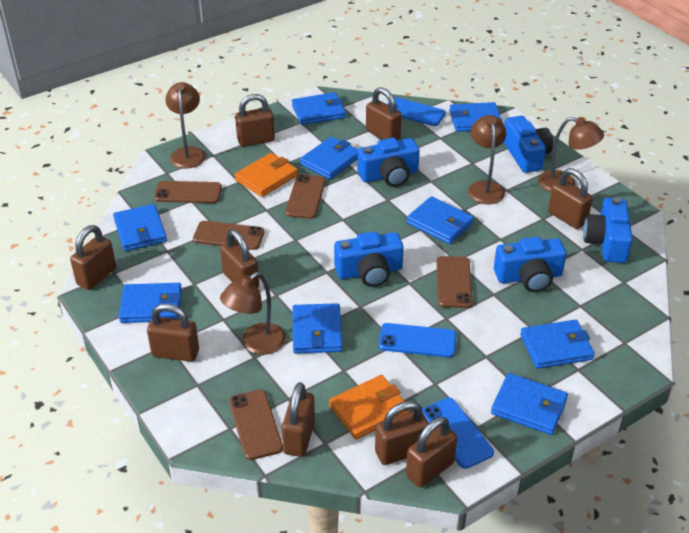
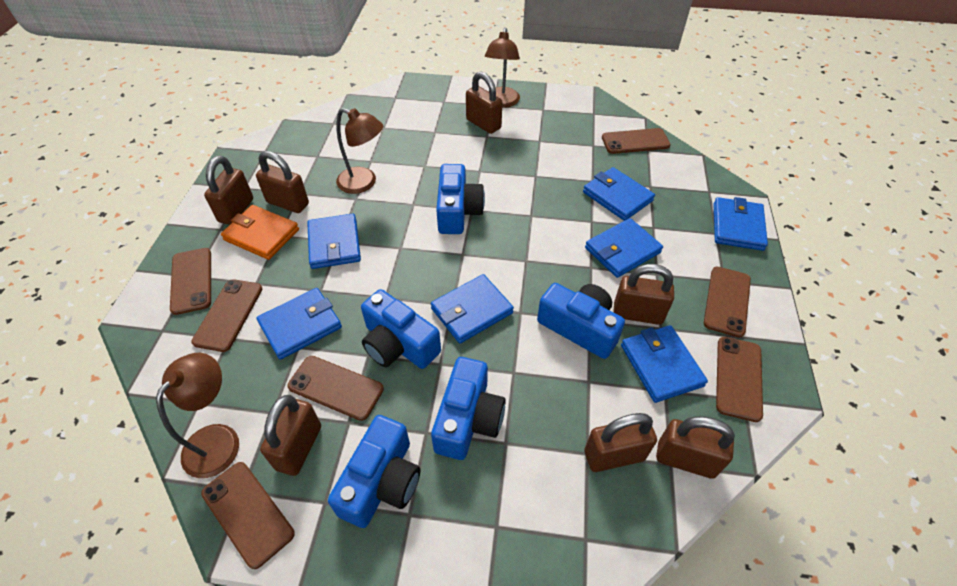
blue phone: [379,323,456,358] [387,97,446,126] [422,398,494,469] = 3 -> none = 0
blue wallet: [113,204,167,251] [119,283,182,323] [292,92,346,125] [292,303,342,354] [300,137,358,179] [407,196,474,244] [449,102,502,132] [491,373,568,435] [520,319,595,369] = 9 -> [256,288,342,360] [307,214,361,269] [431,274,514,344] [583,167,655,221] [585,218,663,278] [621,325,708,403] [714,197,768,251] = 7
brown lamp: [165,82,206,169] [220,272,286,355] [468,115,506,204] [538,117,604,192] = 4 -> [156,353,239,478] [336,108,383,194] [485,27,520,108] = 3
brown padlock: [70,225,116,290] [147,303,199,362] [220,230,259,288] [235,94,275,147] [282,382,315,457] [366,87,402,140] [375,401,429,465] [406,417,457,488] [548,168,593,229] = 9 -> [204,156,253,225] [256,151,309,213] [260,395,321,476] [466,72,502,134] [584,413,657,472] [614,264,674,325] [656,417,735,479] = 7
brown phone: [154,181,222,203] [193,221,264,250] [229,390,283,460] [285,174,326,219] [437,256,473,308] = 5 -> [170,248,211,315] [191,279,262,352] [201,462,295,569] [288,356,384,421] [602,128,671,154] [704,267,751,337] [716,337,763,422] = 7
orange wallet: [235,153,298,197] [329,375,409,440] = 2 -> [221,205,299,260] = 1

